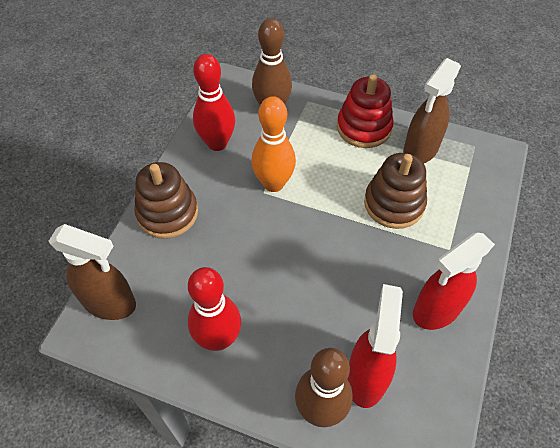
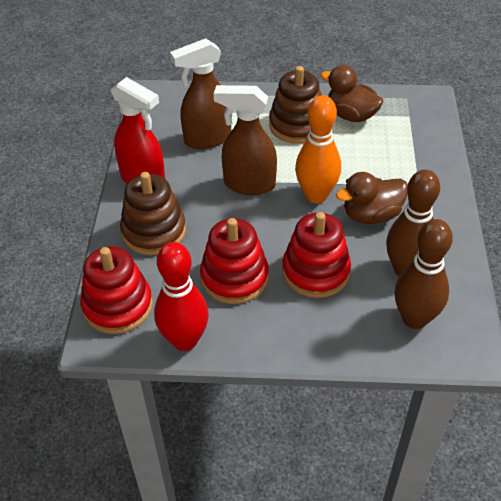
brown duck: none = 0 -> [321,65,384,122] [336,172,408,224] = 2
red bowling pin: [188,267,241,351] [193,54,235,151] = 2 -> [154,242,209,351] = 1
red spray bottle: [347,284,403,408] [413,233,495,330] = 2 -> [111,77,165,184] = 1
red stacking toy: [337,74,394,148] = 1 -> [80,246,153,334] [200,218,269,304] [282,212,351,298] = 3

